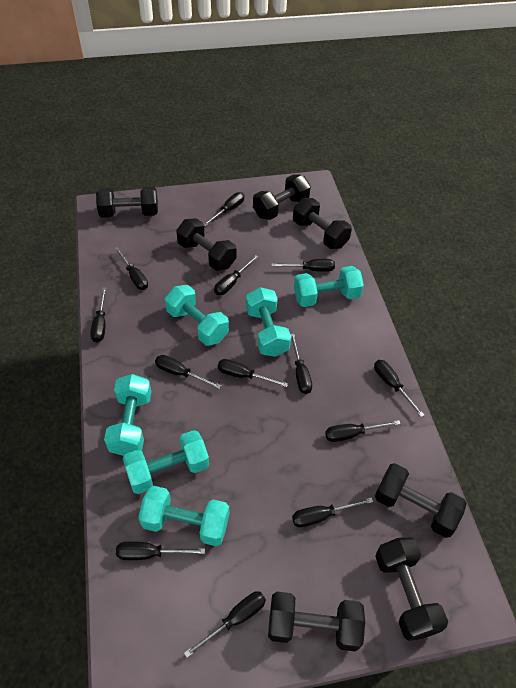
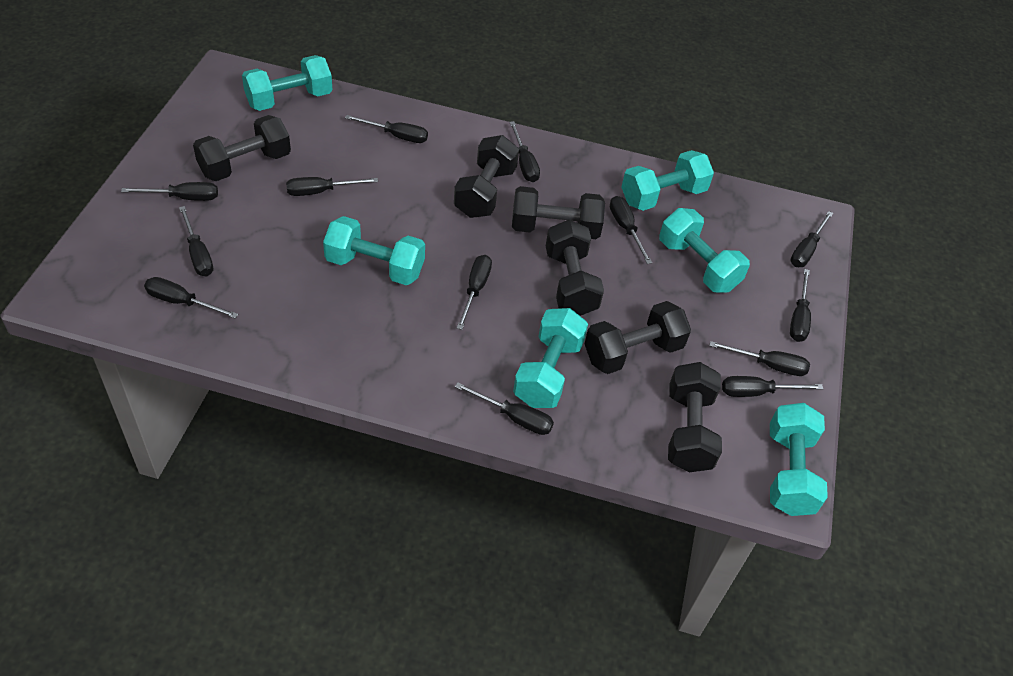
black dumbbell: [96,187,158,218] [176,218,236,271] [253,174,311,220] [268,592,365,651] [293,198,352,249] [375,463,467,538] [375,538,448,641] = 7 -> [193,115,291,181] [454,135,519,218] [512,186,605,239] [546,220,604,316] [585,301,691,374] [668,362,722,472] = 6

